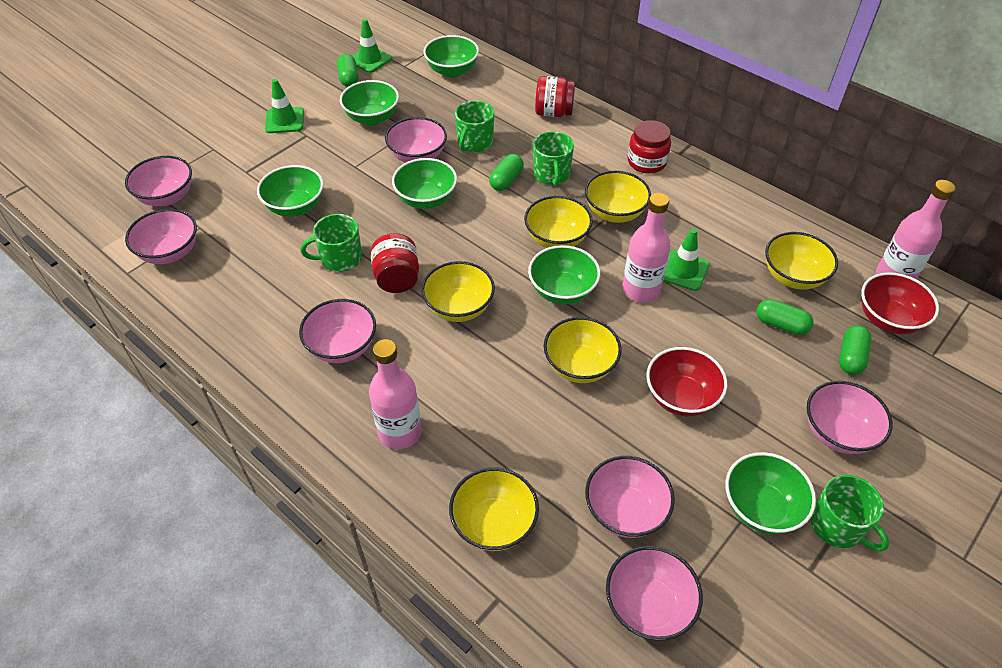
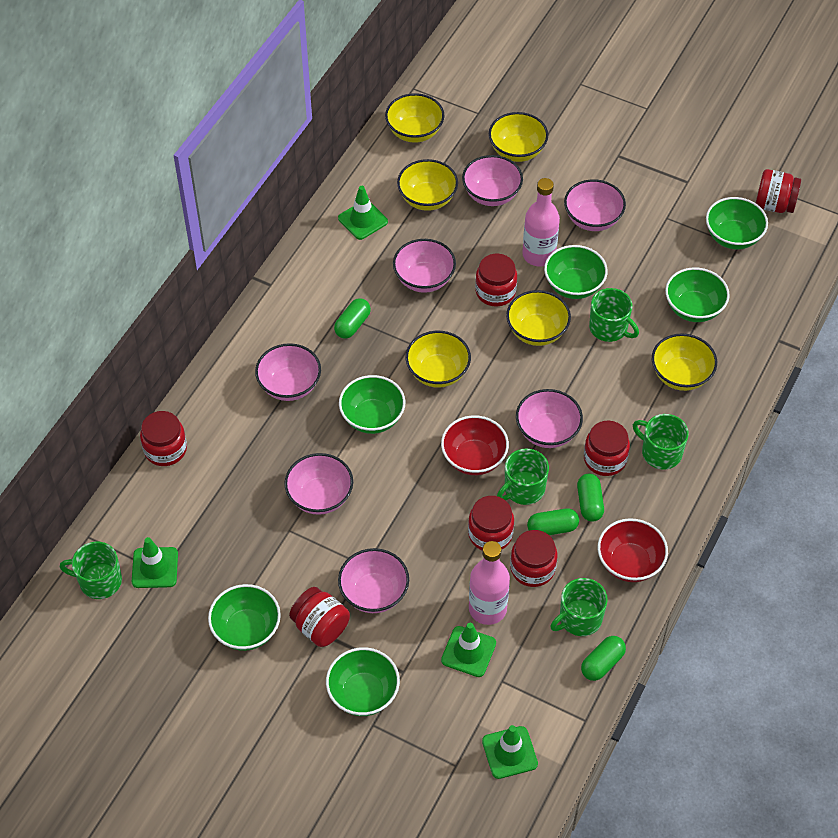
green mug: [300,214,362,272] [455,101,494,152] [533,131,574,186] [810,475,889,551] = 4 -> [60,542,122,599] [497,449,549,505] [550,578,608,636] [589,288,639,342] [633,414,689,470] = 5
green traffic cone: [265,79,304,133] [352,19,392,73] [663,229,710,291] = 3 -> [132,537,178,588] [338,186,388,240] [441,623,496,677] [482,725,538,779] = 4
pink bottle: [369,339,422,450] [622,193,671,303] [876,180,956,279] = 3 -> [469,541,510,625] [522,178,560,266] = 2
red jar: [370,233,419,293] [535,76,575,117] [628,120,671,174] = 3 -> [140,411,187,466] [289,587,350,647] [468,496,514,551] [475,253,517,306] [510,530,557,587] [584,421,630,476] [756,169,801,213] = 7

